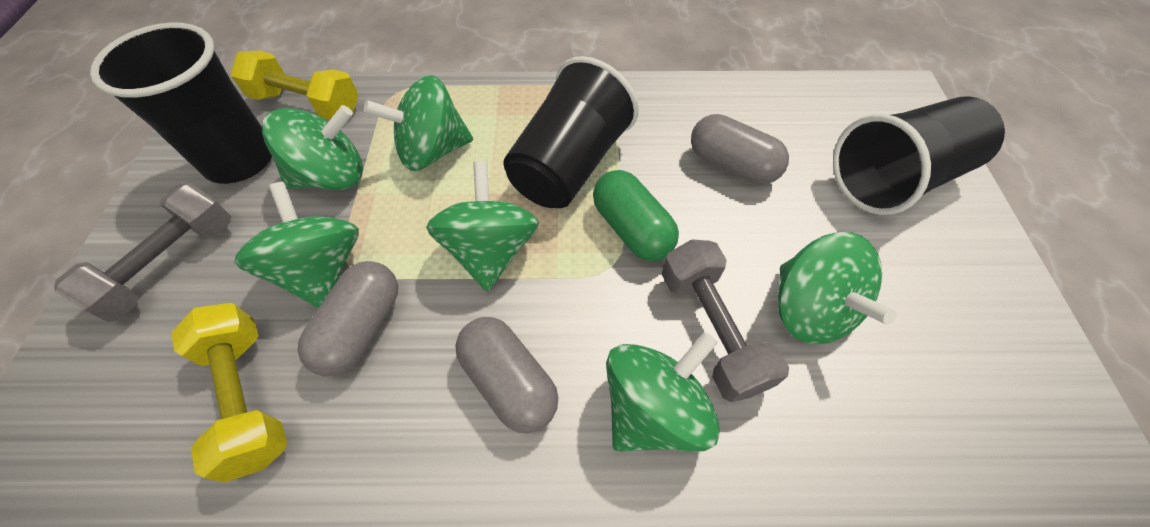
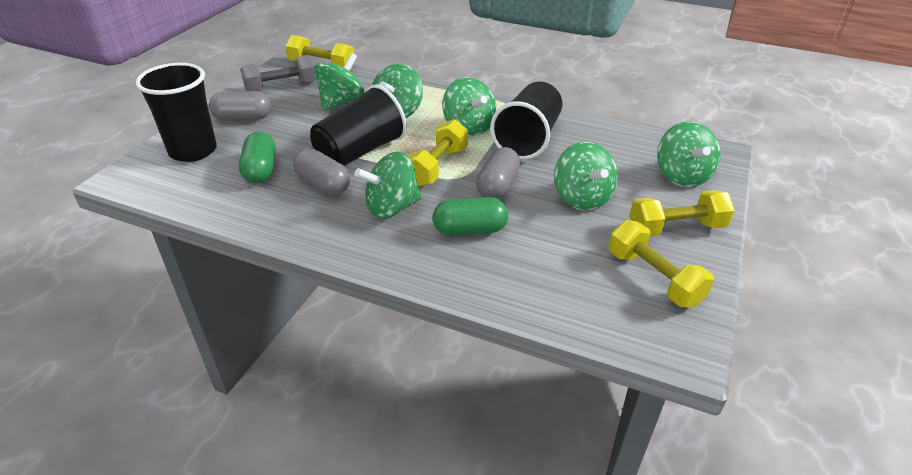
green capsule: [593,170,679,261] = 1 -> [239,132,276,184] [433,197,508,236] = 2
grey dumbbell: [54,184,231,322] [662,239,789,402] = 2 -> [241,55,316,92] = 1
yellow dumbbell: [171,303,287,482] [230,50,358,120] = 2 -> [286,35,354,70] [408,119,468,187] [608,220,714,307] [629,190,735,236] = 4

